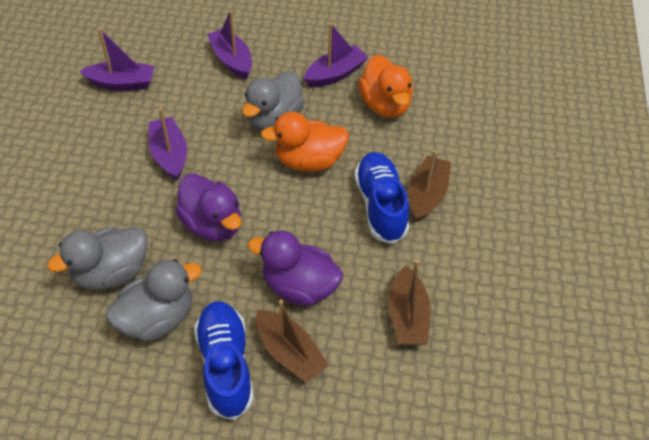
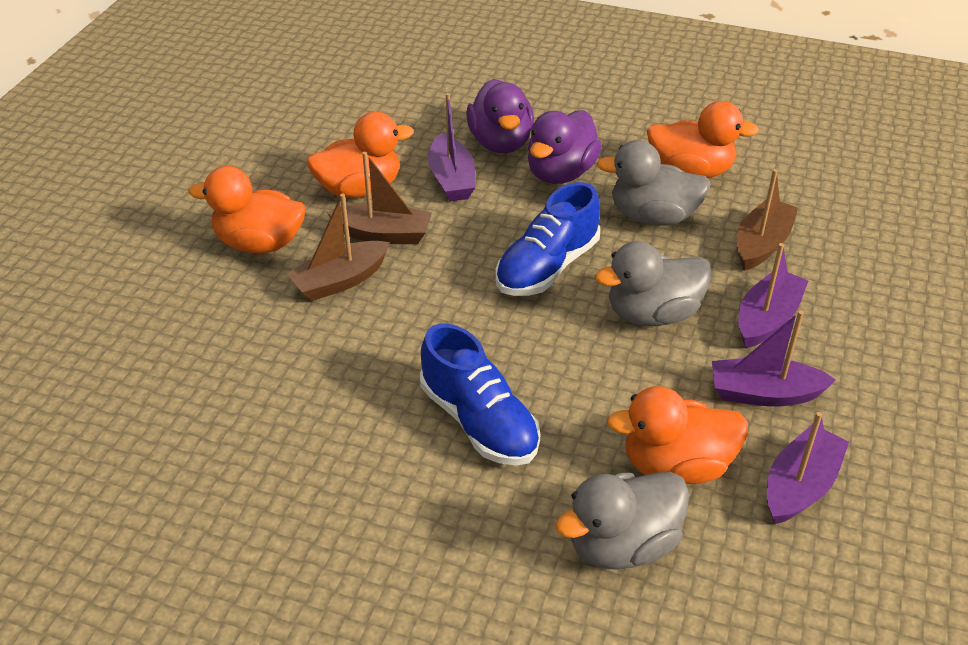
orange duck: [261,112,349,172] [358,55,413,118] = 2 -> [189,166,306,253] [307,111,414,198] [607,386,748,484] [647,101,759,178] = 4

